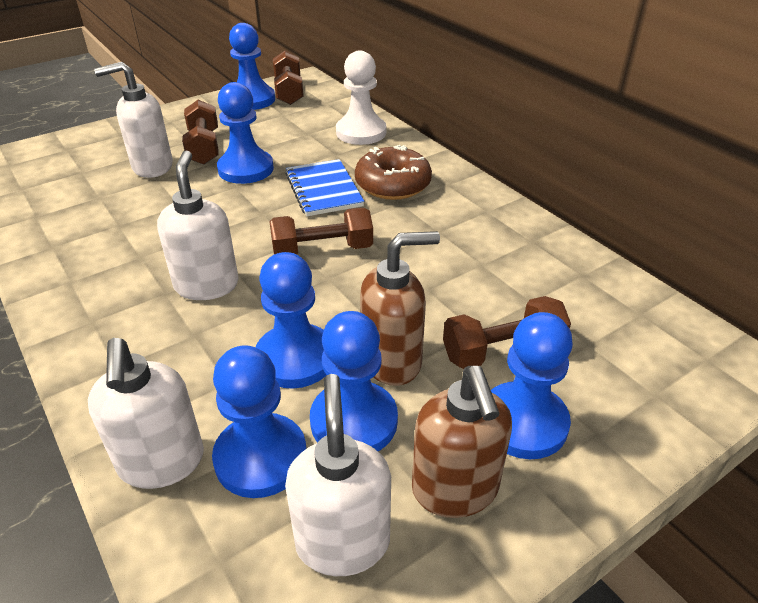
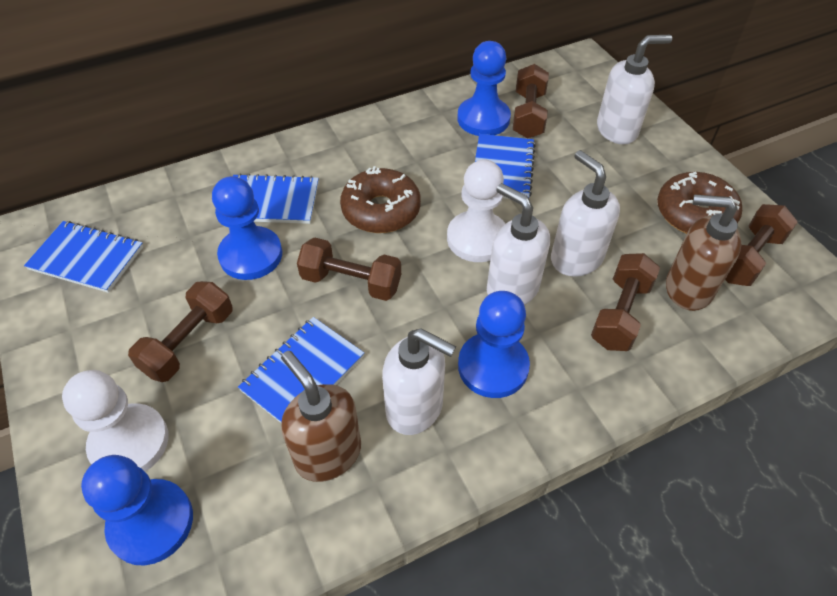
blue notebook: [285,159,364,216] = 1 -> [24,221,143,293] [233,173,319,224] [238,317,364,423] [475,134,536,199] = 4
blue pawn: [212,345,307,498] [217,82,274,184] [229,23,275,110] [256,252,326,388] [310,311,398,451] [491,312,573,459] = 6 -> [81,455,193,565] [212,176,282,280] [457,41,511,136] [458,291,530,398] = 4
brown donut: [355,145,432,200] = 1 -> [340,166,421,233] [657,172,742,234] = 2
brown dumbbell: [182,100,219,165] [269,207,373,254] [273,51,304,105] [443,296,571,369] = 4 -> [128,281,233,382] [297,237,401,301] [513,64,549,139] [591,253,660,351] [725,204,798,286] = 5
white pawn: [336,51,386,145] = 1 -> [62,370,169,472] [447,160,505,262] = 2

